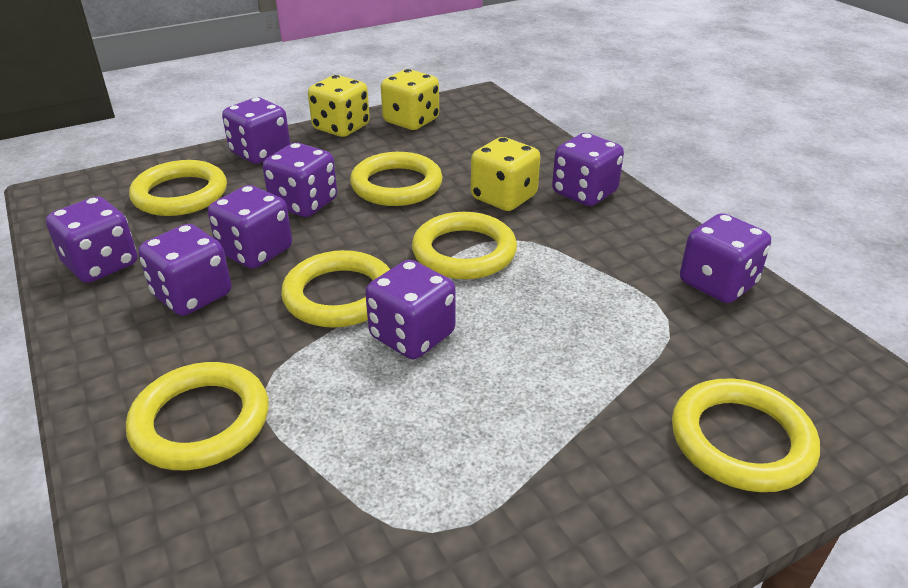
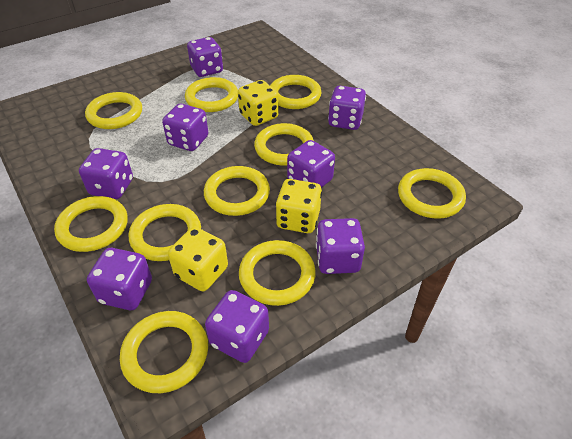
yellow ring: [126,362,268,470] [129,160,227,216] [281,250,390,328] [350,152,443,206] [412,212,517,279] [672,378,820,492] = 6 -> [54,196,128,252] [85,92,142,129] [120,311,208,393] [129,204,201,261] [185,77,238,112] [204,166,270,216] [239,240,316,306] [254,123,314,166] [270,75,321,109] [398,168,466,219] = 10

